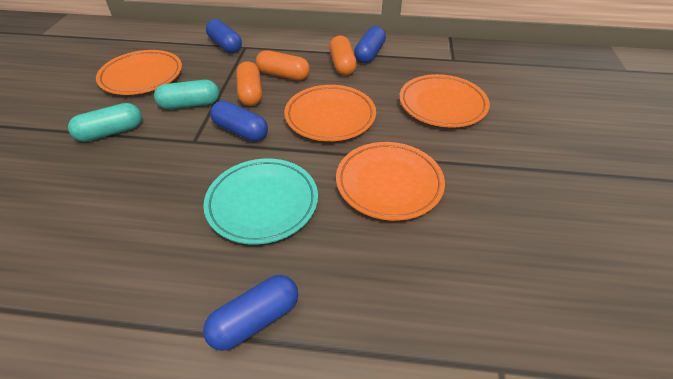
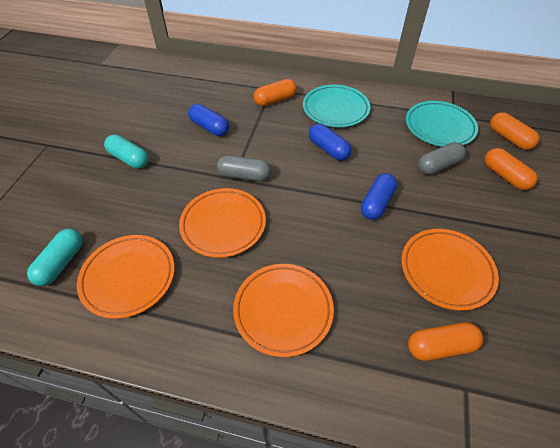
blue capsule: [203,275,298,351] [206,19,242,53] [210,101,268,142] [354,26,386,63] = 4 -> [188,104,229,136] [309,123,352,161] [361,173,397,220] = 3
grey capsule: none = 0 -> [217,155,271,181] [418,142,466,175] = 2
orange capsule: [236,61,262,106] [256,50,310,81] [330,35,357,75] = 3 -> [254,79,297,106] [408,322,483,361] [485,148,538,190] [490,112,540,150] = 4
turquoise plate: [203,158,318,245] = 1 -> [303,85,370,127] [406,101,478,147] = 2

